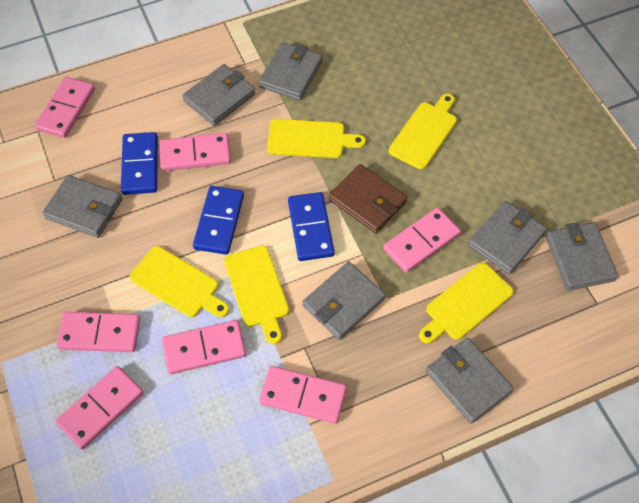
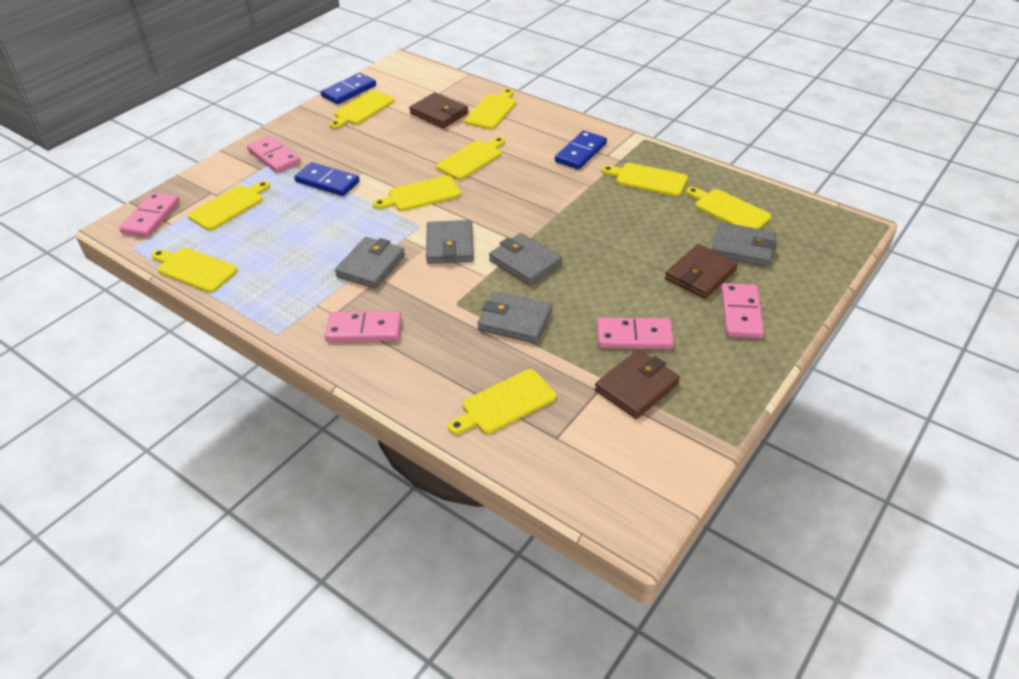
brown wallet: [329,164,407,233] = 1 -> [409,92,468,128] [595,350,680,419] [665,244,738,299] = 3
grey wallet: [42,175,122,238] [182,64,255,126] [259,42,323,101] [303,262,386,340] [426,338,514,424] [468,201,547,274] [545,222,618,290] = 7 -> [335,237,405,289] [426,220,474,264] [477,291,552,344] [489,233,562,286] [712,222,777,267] = 5
pink domino: [35,77,95,138] [55,366,143,450] [56,312,140,352] [159,133,231,171] [162,320,246,374] [259,366,347,424] [383,207,461,273] = 7 -> [119,192,180,237] [247,136,301,173] [325,311,402,342] [597,318,674,349] [721,283,764,338] = 5
yellow cutting board: [130,246,229,318] [224,246,289,344] [267,119,366,158] [389,94,457,169] [419,263,513,344] = 5 -> [151,248,238,293] [188,181,270,230] [330,90,395,129] [373,175,461,211] [436,137,505,180] [448,369,556,435] [464,88,516,130] [601,163,688,197] [686,187,772,229] = 9

